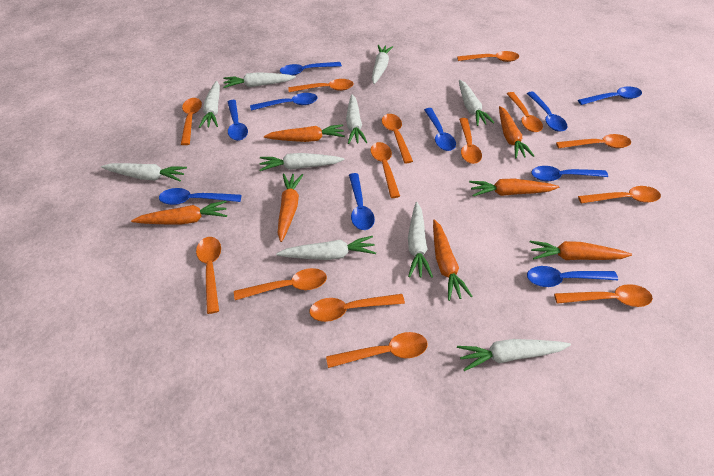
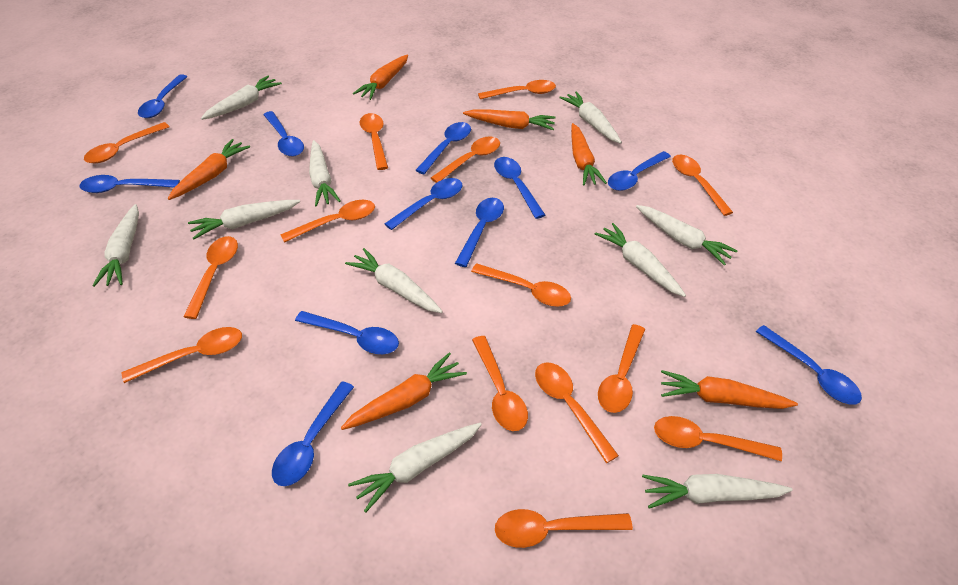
blue spoon: [159,188,241,205] [228,100,248,141] [250,93,318,111] [280,62,342,76] [349,173,375,230] [424,108,456,151] [527,92,568,132] [527,266,618,287] [531,166,608,181] [578,86,642,105] = 10 -> [80,175,180,193] [138,74,187,118] [263,111,304,156] [272,381,354,486] [295,311,399,354] [384,178,463,230] [416,122,471,174] [455,198,504,267] [494,157,545,219] [608,151,671,191] [756,325,862,405] = 11
orange carrot: [131,201,227,225] [264,124,345,142] [278,174,303,242] [433,219,473,301] [469,179,559,196] [499,106,534,158] [530,241,632,260] = 7 -> [168,139,250,200] [341,352,467,430] [353,55,408,100] [463,110,556,130] [571,123,607,185] [661,370,798,409] = 6

